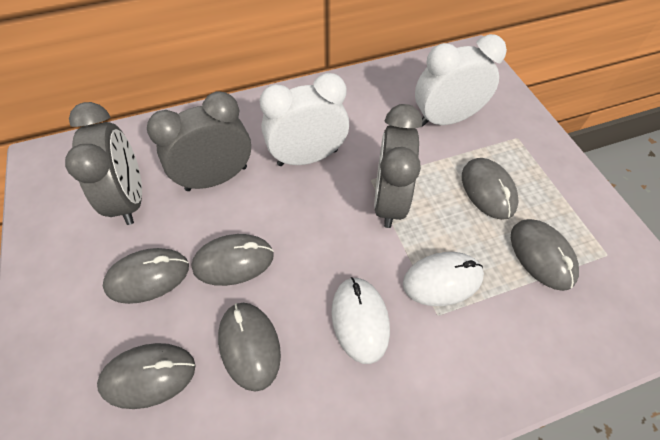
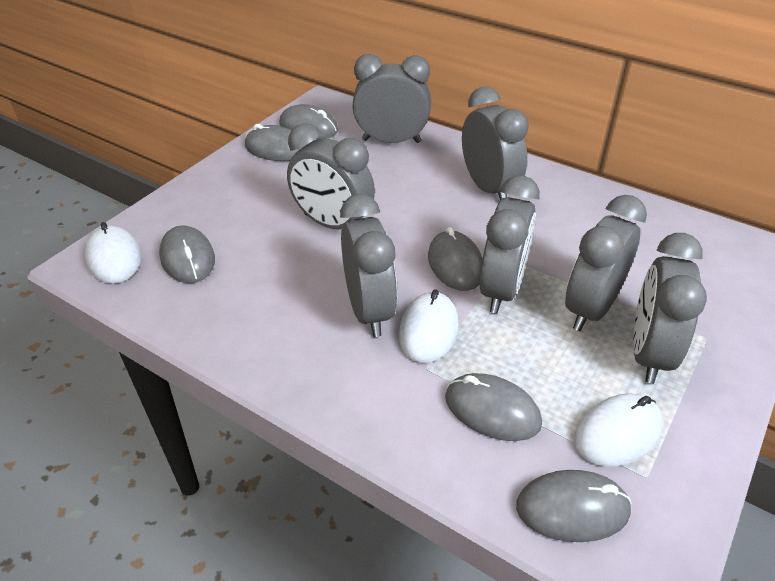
grey clock: [65,102,142,225] [147,92,251,191] [374,104,422,228] = 3 -> [287,123,375,229] [340,194,397,337] [352,54,431,143] [462,87,529,201] [480,176,540,313] [565,195,647,331] [633,233,707,384] = 7
white clock: [260,73,349,166] [415,34,507,127] = 2 -> none = 0
white mouse: [331,277,390,364] [403,252,484,306] = 2 -> [85,222,141,284] [399,289,459,363] [574,393,663,467] = 3

